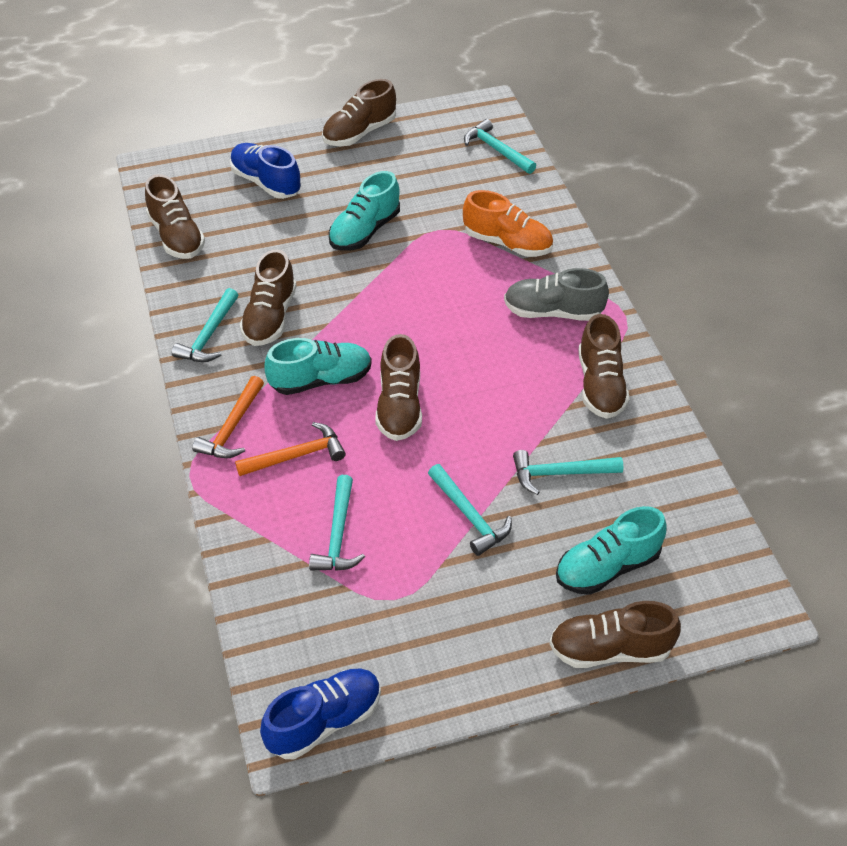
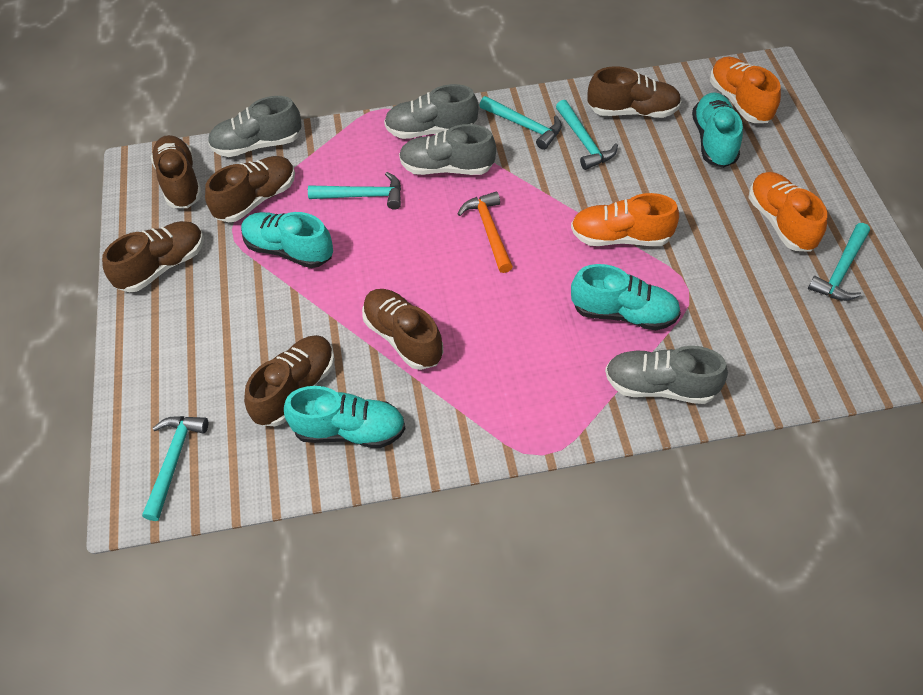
blue shoe: [230,143,301,199] [260,669,381,759] = 2 -> none = 0
grey shoe: [504,268,609,321] = 1 -> [208,96,302,157] [384,84,479,139] [399,124,496,175] [605,346,728,404] = 4
orange hammer: [192,376,264,458] [235,422,346,476] = 2 -> [458,191,513,273] = 1
orange shoe: [463,190,553,257] = 1 -> [571,193,679,246] [710,56,781,123] [749,172,827,252] = 3
turquoise shoe: [265,338,372,395] [329,171,400,251] [556,506,666,595] = 3 -> [241,212,333,268] [284,386,406,448] [571,264,681,330] [692,92,743,168] = 4

